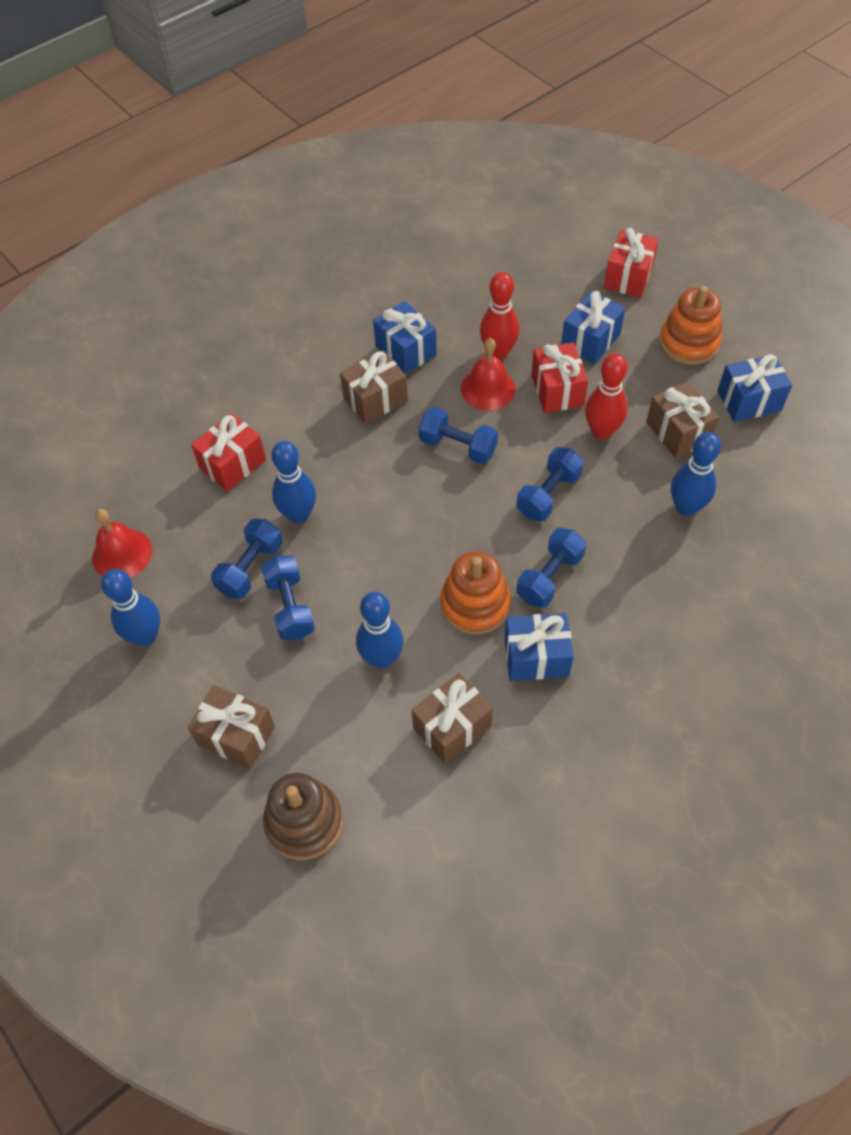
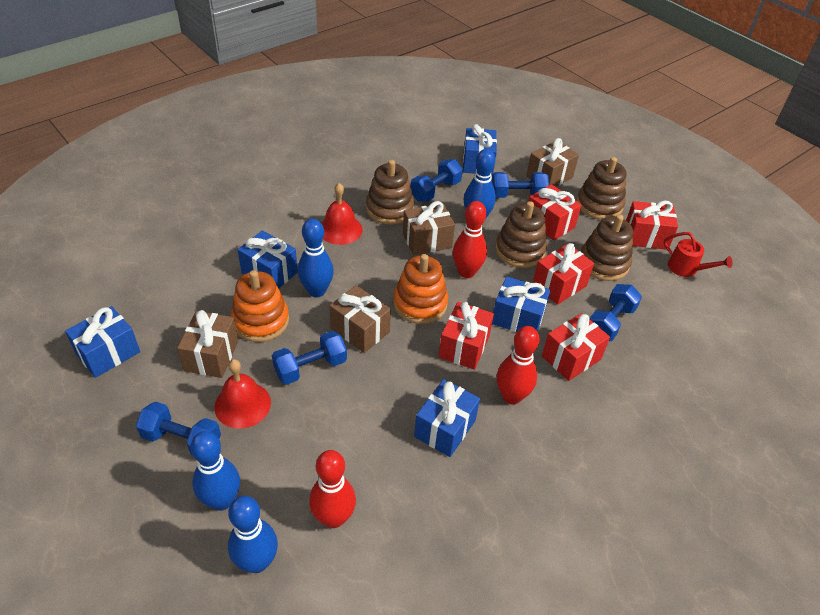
blue gift: [373,301,437,374] [505,613,574,681] [561,291,625,364] [718,354,792,422] = 4 -> [65,306,140,378] [238,230,298,288] [414,379,480,457] [463,124,497,175] [492,276,551,332] = 5
brown stacking toy: [263,773,343,860] = 1 -> [366,160,414,224] [495,201,547,268] [577,157,626,220] [581,214,633,281] = 4
red bowling pin: [480,272,519,360] [585,353,628,440] = 2 -> [309,450,356,528] [453,201,487,278] [497,326,539,405] = 3
red gift: [191,413,266,492] [531,342,588,413] [604,228,659,297] = 3 -> [439,302,494,370] [528,184,582,241] [533,243,594,305] [542,313,610,381] [626,201,678,250] = 5
red watering can: none = 0 -> [663,232,733,277] = 1

